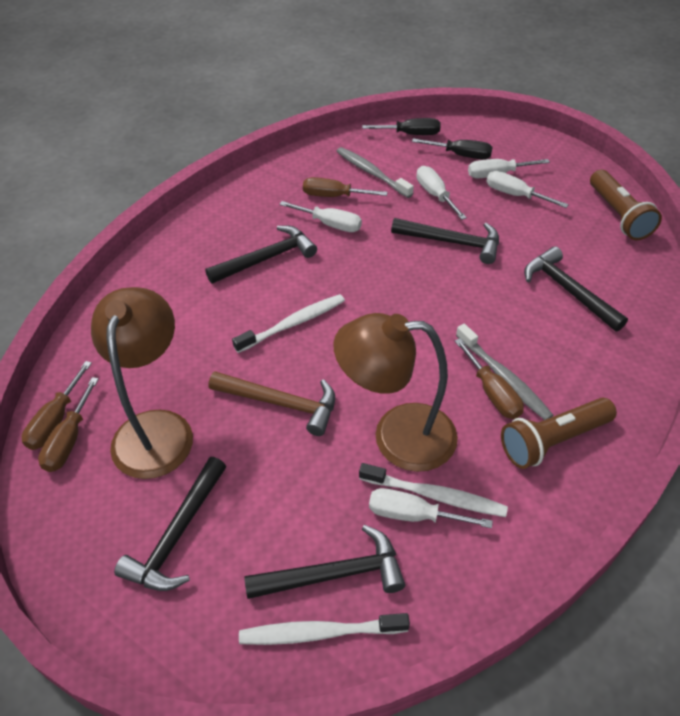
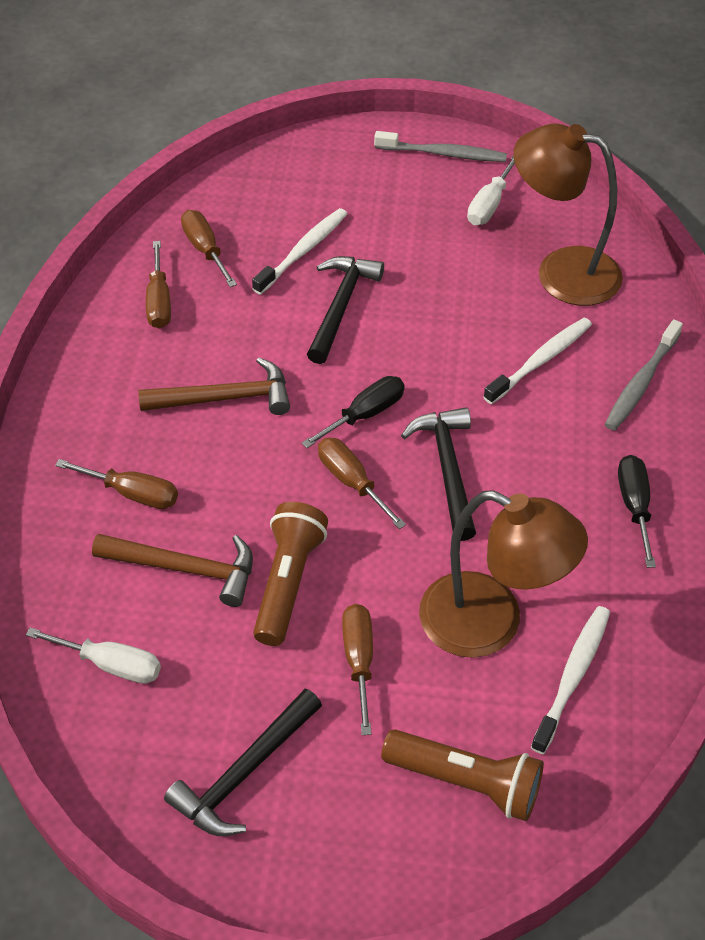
black hammer: [114,457,226,591] [205,225,317,284] [244,525,405,599] [391,218,499,264] [524,246,628,332] = 5 -> [164,689,322,836] [307,256,384,364] [401,407,476,541] = 3
brown hammer: [209,371,335,436] = 1 -> [92,534,253,607] [138,357,290,415] = 2
brown screwdriver: [22,361,92,450] [38,377,99,472] [303,177,388,197] [455,338,524,419] = 4 -> [55,459,178,509] [146,241,171,329] [181,210,237,287] [318,438,406,529] [342,604,373,735] = 5
white screwdriver: [279,201,362,232] [369,488,493,528] [416,166,467,220] [468,159,550,178] [486,171,569,208] = 5 -> [26,627,161,684] [467,155,515,225] = 2

